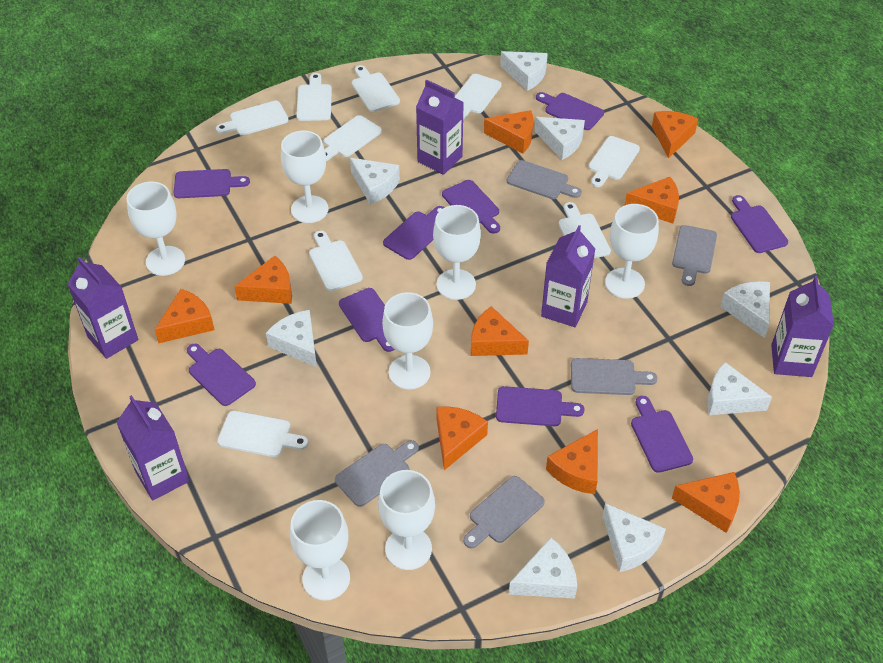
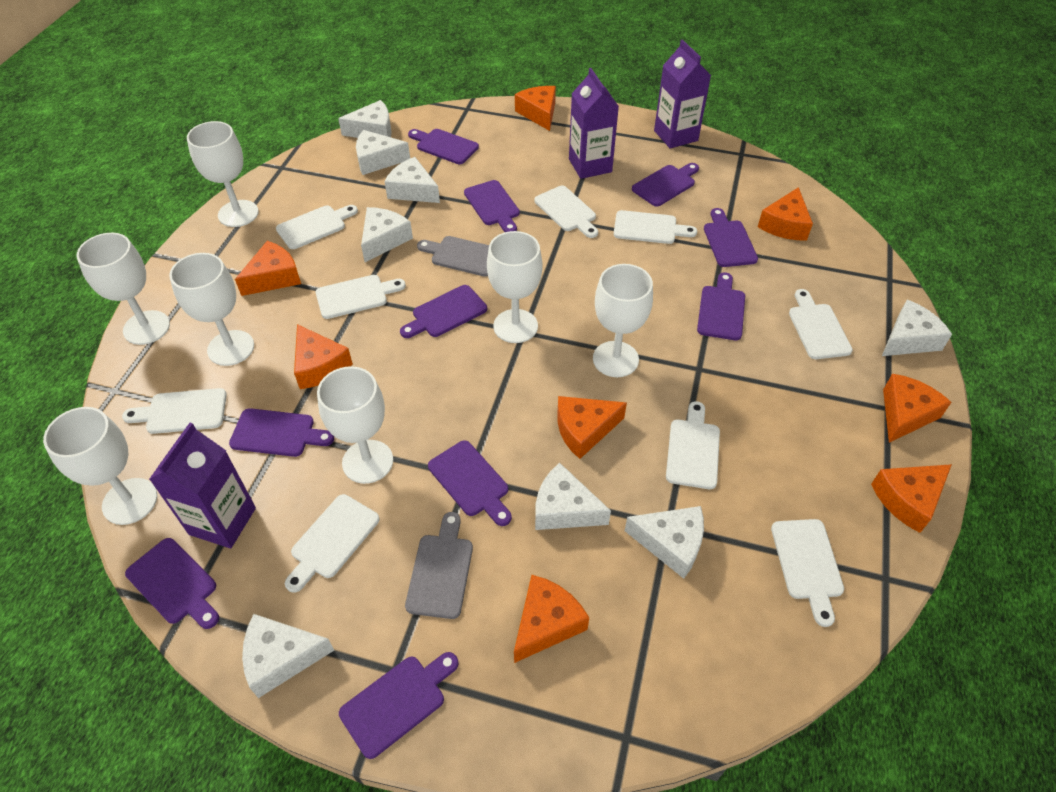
grey cutting board: [335,440,419,507] [463,476,545,549] [507,160,582,199] [571,358,657,395] [672,225,717,286] = 5 -> [405,512,473,619] [417,236,489,277] = 2
orange cheese: [154,289,214,343] [234,256,292,304] [437,406,488,470] [471,306,529,356] [484,110,533,153] [546,429,598,494] [625,177,679,224] [652,111,698,158] [672,472,740,533] = 9 -> [235,241,301,296] [294,324,353,389] [514,575,589,663] [515,86,556,131] [557,396,627,459] [758,187,813,241] [871,464,952,533] [883,374,952,443] = 8
purple carton: [67,257,139,359] [116,395,189,501] [416,79,464,175] [541,225,595,327] [771,276,834,377] = 5 -> [149,423,256,548] [569,68,619,179] [654,39,711,149] = 3
purple cutting board: [174,169,250,198] [187,344,256,406] [339,288,395,352] [383,206,445,260] [442,180,500,234] [496,386,585,426] [536,92,604,130] [631,396,693,473] [731,195,788,253] = 9 -> [125,538,219,629] [229,408,334,457] [339,652,458,759] [400,285,487,338] [408,129,479,164] [428,440,512,526] [464,180,520,232] [632,163,699,207] [697,272,745,340] [704,208,758,267] = 10

